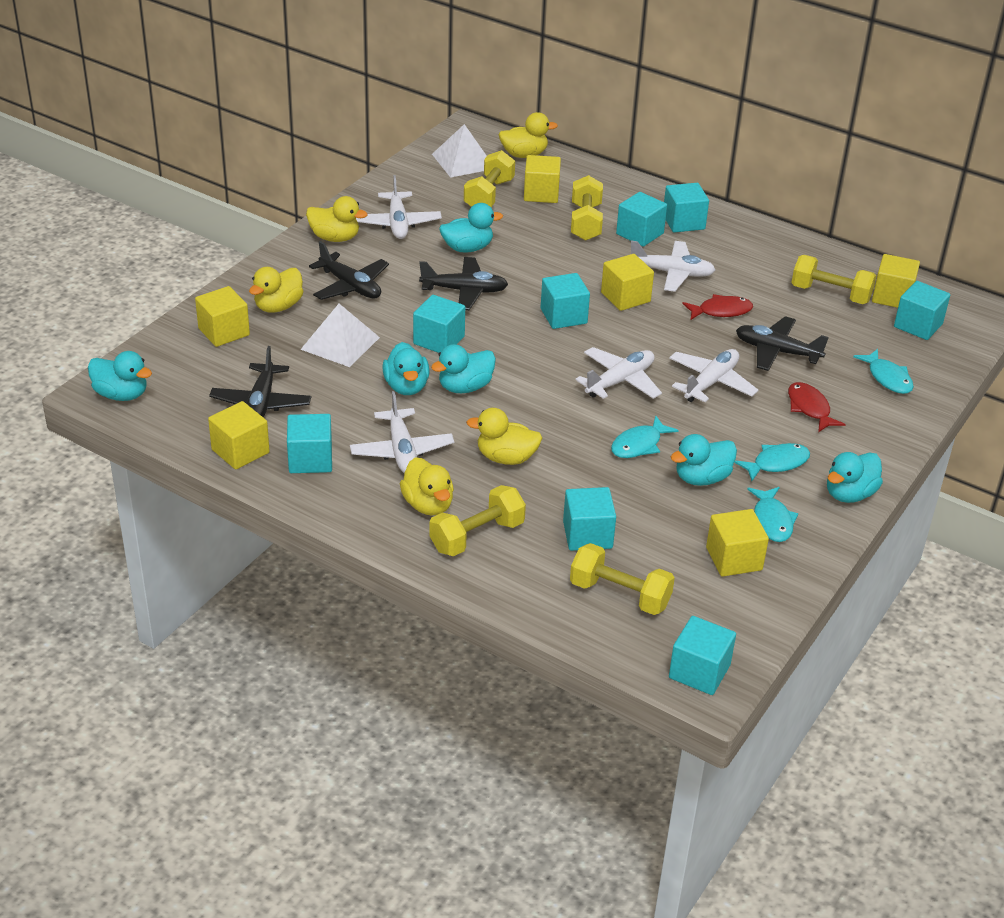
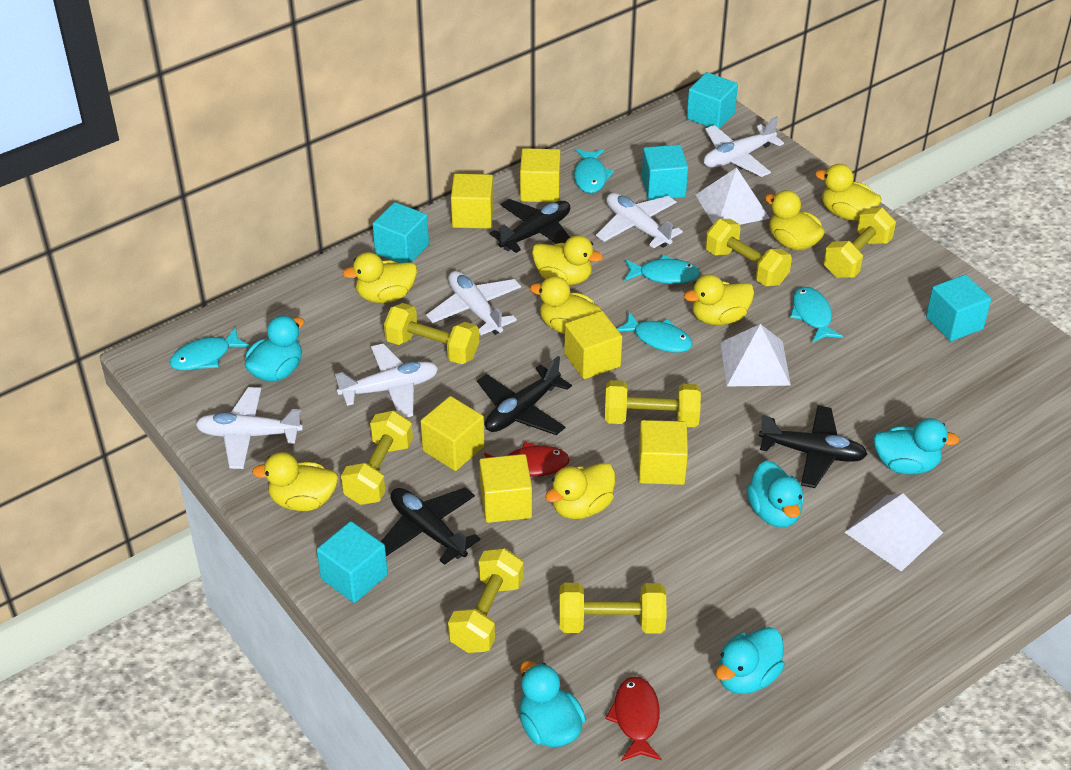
turquoise cube: [287,414,332,473] [413,295,465,353] [541,273,590,329] [563,487,616,551] [616,192,667,247] [664,183,709,233] [669,616,736,695] [894,281,950,340] = 8 -> [317,521,388,603] [372,202,429,263] [642,145,688,200] [687,72,738,129] [926,274,991,341] = 5
turquoise duck: [88,351,152,401] [382,342,430,395] [431,344,496,393] [439,203,503,253] [671,434,737,486] [827,452,883,503] = 6 -> [245,316,304,382] [520,661,586,747] [716,627,785,694] [746,461,804,527] [873,418,960,474] = 5
turquoise fish: [611,416,679,458] [734,443,810,481] [747,487,798,542] [853,349,914,394] = 4 -> [169,327,250,370] [574,149,614,193] [617,312,693,353] [624,255,700,284] [790,287,843,343] = 5
white pyramid: [300,304,380,367] [432,124,487,178] = 2 -> [696,167,770,225] [720,324,791,387] [844,493,943,571] = 3
yellow duck: [249,267,303,313] [306,196,367,242] [400,457,454,516] [466,408,542,465] [499,112,558,158] = 5 -> [252,452,338,511] [343,252,417,303] [530,276,602,334] [532,235,603,285] [545,462,615,519] [684,274,754,325] [765,190,825,251] [815,164,881,221] = 8
yellow dumbbell: [429,485,526,556] [464,150,515,207] [570,543,675,615] [571,175,603,241] [791,255,876,304] = 5 -> [341,410,413,505] [384,303,479,364] [448,548,524,653] [559,583,667,634] [605,380,701,427] [705,219,792,286] [823,208,896,278] = 7

